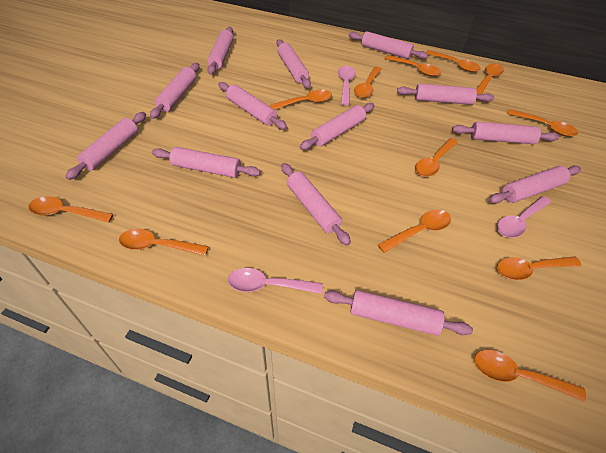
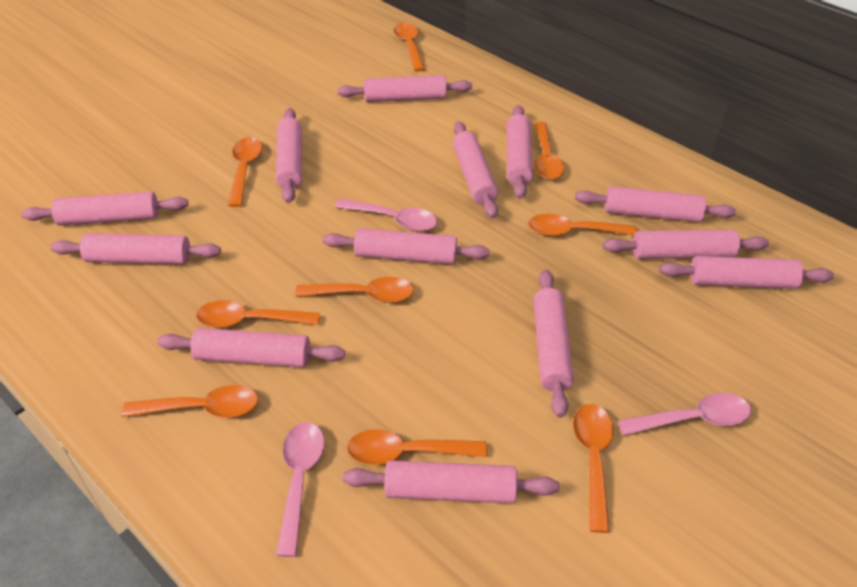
orange spoon: [28,196,113,222] [119,229,209,256] [269,90,332,110] [354,67,381,98] [378,210,451,253] [385,55,441,76] [415,138,458,177] [426,50,481,72] [474,350,586,402] [476,63,504,94] [497,257,582,280] [507,109,578,137] = 12 -> [122,385,258,418] [196,300,320,328] [228,137,262,207] [295,277,414,303] [347,429,487,465] [394,23,425,72] [528,214,637,236] [534,122,564,180] [573,404,613,533] = 9

